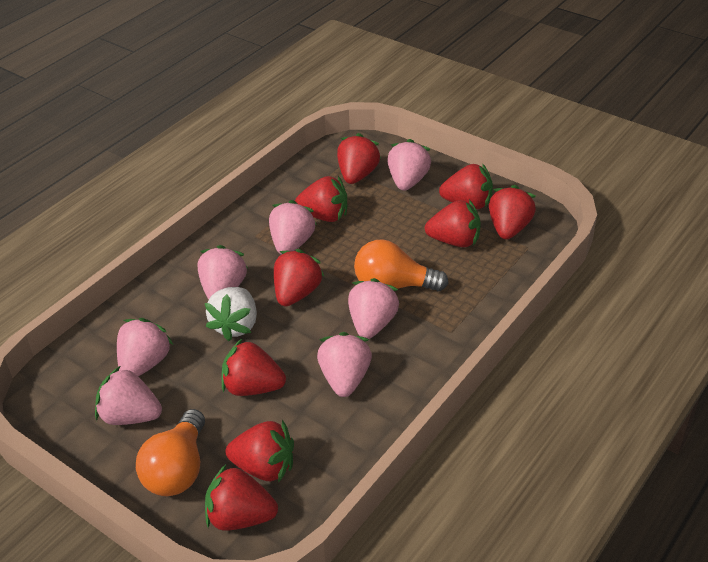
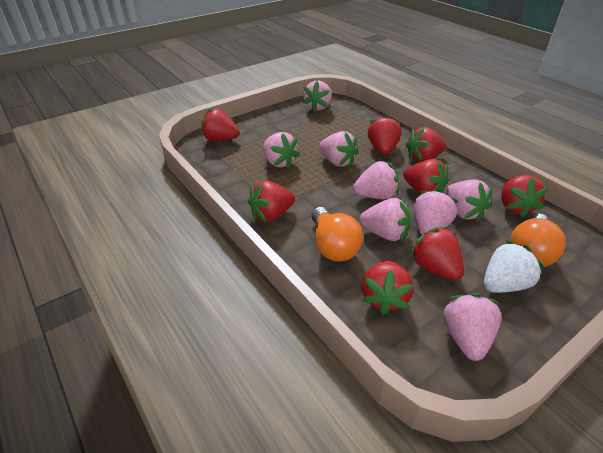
pink strawberry: [95,366,162,425] [117,318,173,377] [197,245,248,300] [269,200,317,255] [317,332,372,397] [348,278,400,339] [387,139,431,191] = 7 -> [263,132,300,169] [302,81,332,112] [319,131,359,167] [353,161,399,199] [360,198,411,241] [414,189,459,235] [443,293,502,361] [445,179,493,221] = 8
red strawberry: [205,465,278,531] [221,338,286,396] [225,419,294,483] [274,249,324,306] [295,176,347,222] [337,133,381,184] [425,199,481,247] [439,163,493,209] [489,185,536,239] = 9 -> [201,109,239,141] [248,181,295,222] [362,261,414,315] [368,115,401,154] [403,159,448,194] [405,127,446,162] [409,227,464,280] [501,175,548,217] = 8

